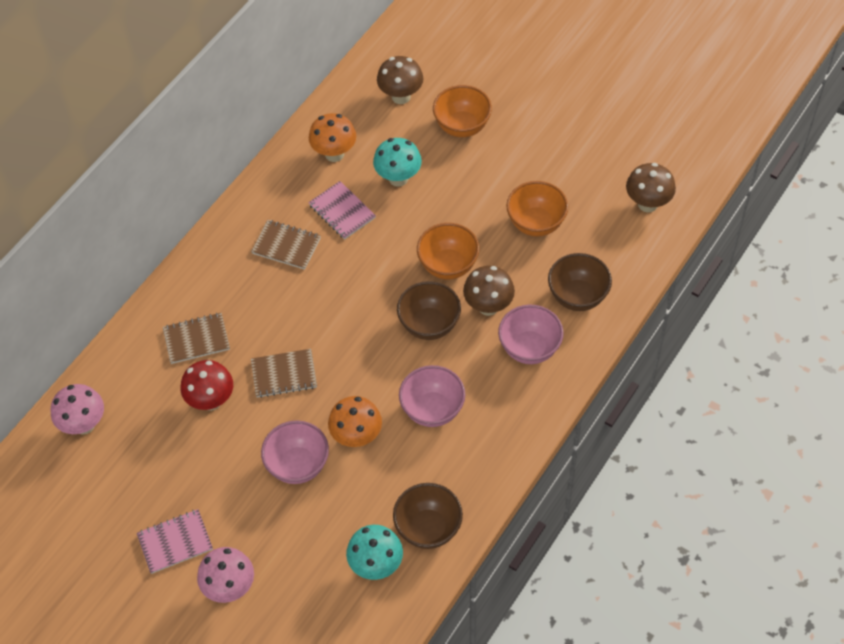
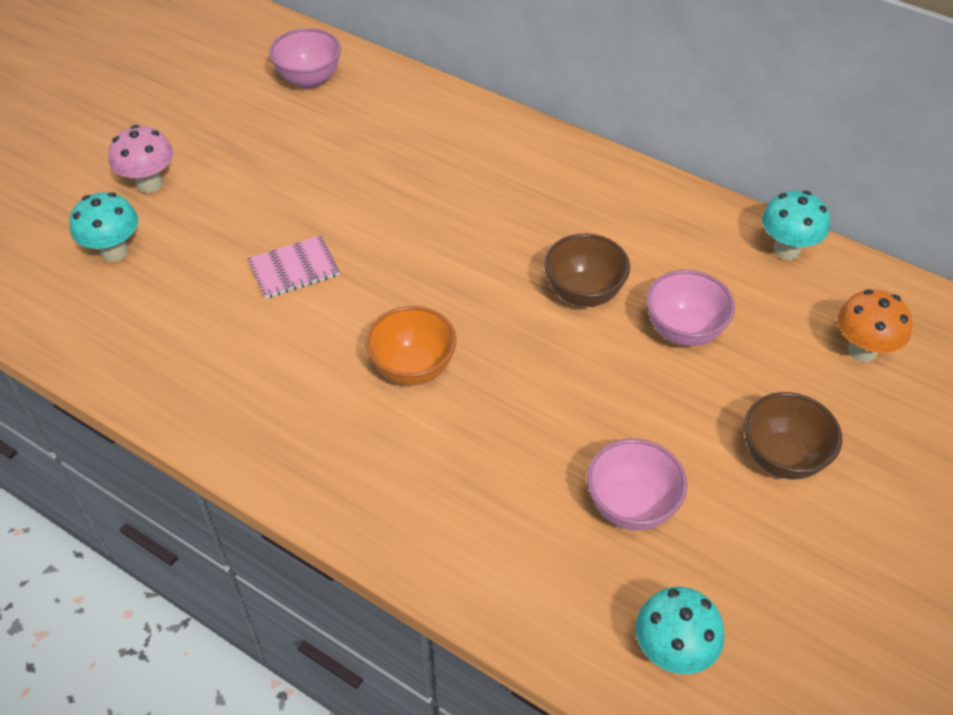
brown bowl: [393,483,463,549] [397,281,461,340] [548,253,612,311] = 3 -> [544,234,630,307] [744,392,842,479] = 2
brown mushroom: [377,56,423,104] [463,266,515,316] [626,163,676,212] = 3 -> none = 0
brown notebook: [163,313,230,364] [251,220,321,270] [251,349,317,398] = 3 -> none = 0
orange bowl: [417,223,479,280] [433,85,492,137] [506,181,568,237] = 3 -> [365,306,456,385] = 1
orange mushroom: [309,113,356,162] [328,396,382,447] = 2 -> [838,289,912,362] = 1
pink mushroom: [50,384,104,435] [197,547,254,603] = 2 -> [109,125,173,193] = 1
pink notebook: [137,509,213,574] [309,181,376,239] = 2 -> [248,235,340,299] = 1
red mushroom: [181,360,233,411] = 1 -> none = 0
turquoise mushroom: [346,525,403,580] [373,138,422,187] = 2 -> [70,192,138,262] [635,587,725,674] [762,191,830,260] = 3

